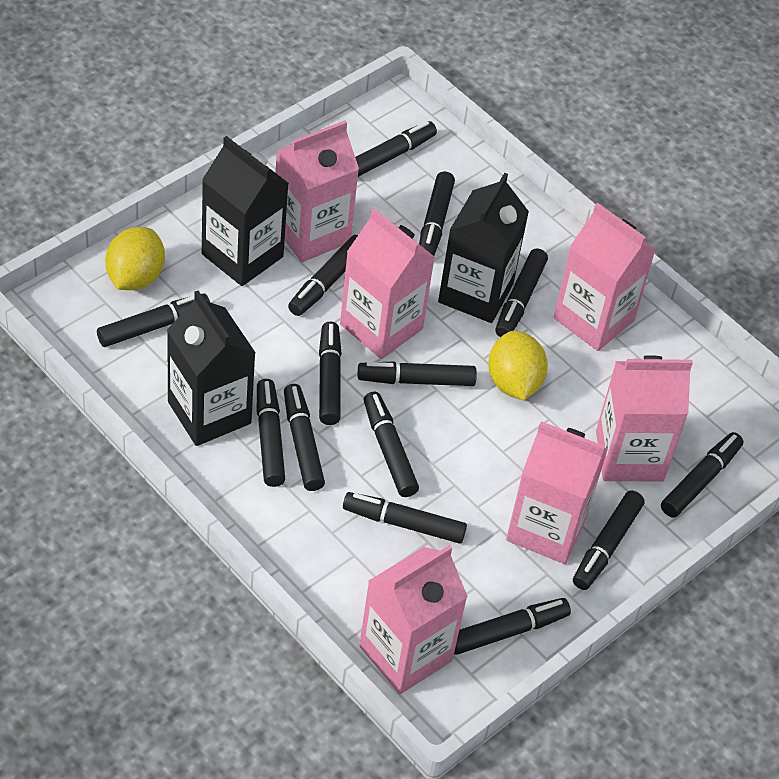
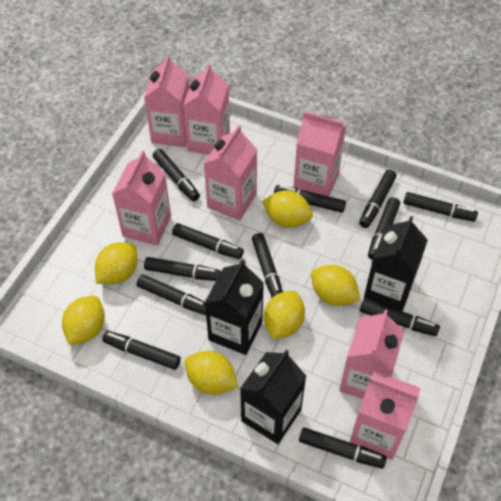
black marker: [97,293,210,347] [257,379,285,487] [284,384,325,491] [288,235,358,316] [319,322,342,425] [343,492,467,544] [355,121,437,177] [358,361,477,386] [364,392,419,497] [419,171,455,256] [454,598,571,655] [495,248,548,337] [573,491,645,590] [661,432,743,518] = 14 -> [102,331,181,370] [137,274,206,315] [144,257,221,281] [153,149,200,201] [172,223,244,259] [252,233,283,298] [274,185,346,213] [299,427,387,469] [359,170,397,228] [360,299,440,336] [368,197,400,260] [404,192,478,222] = 12
pink carton: [275,121,359,262] [340,208,435,359] [359,545,468,694] [506,421,608,564] [554,203,656,351] [596,355,693,482] = 6 -> [112,150,171,245] [144,54,189,147] [183,63,230,155] [204,125,257,220] [294,111,346,196] [339,309,405,399] [350,370,420,460] = 7
yellow lemon: [105,227,165,290] [488,331,548,400] = 2 -> [62,296,105,345] [95,242,137,284] [184,351,238,395] [262,190,313,228] [264,291,305,339] [311,265,360,306] = 6

